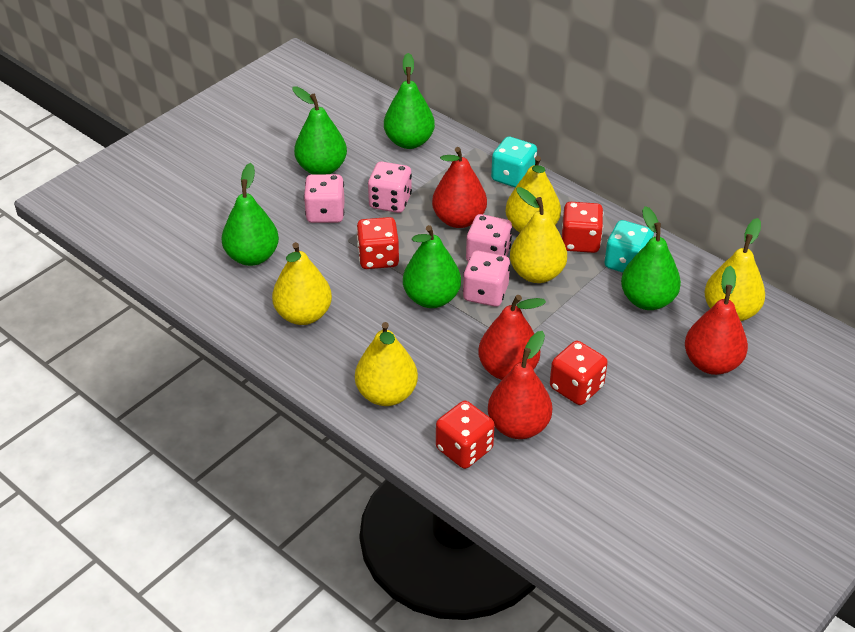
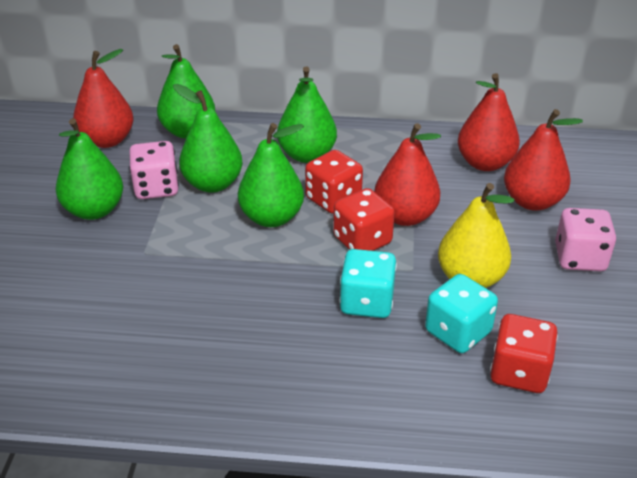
pink dice: [304,174,345,223] [368,162,412,213] [463,251,510,307] [466,214,512,262] = 4 -> [129,141,179,199] [555,208,616,271] = 2
red dice: [356,217,399,269] [436,401,495,469] [550,341,608,405] [562,202,603,253] = 4 -> [305,150,363,214] [333,188,395,251] [490,314,558,393] = 3
yellow pear: [272,242,332,325] [355,322,418,406] [505,156,561,233] [510,187,567,283] [704,218,765,321] = 5 -> [438,183,515,288] = 1

